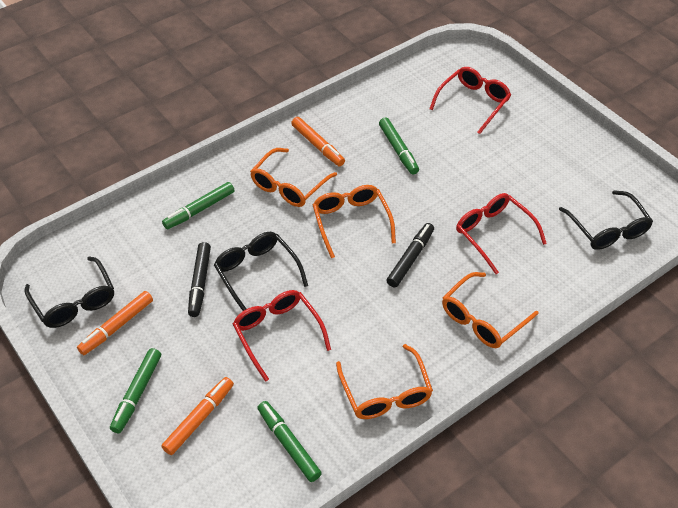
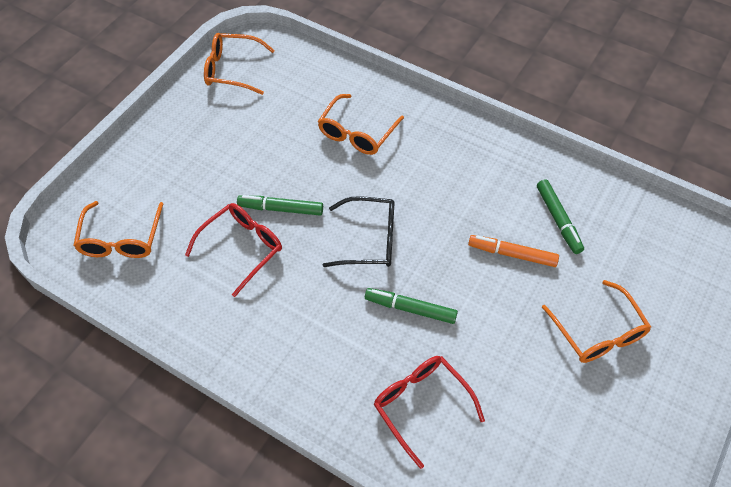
black glasses: [24,256,114,328] [214,232,308,311] [559,190,653,250] = 3 -> [323,196,394,267] = 1
black marker: [188,242,211,317] [386,223,434,287] = 2 -> none = 0
green marker: [110,348,161,433] [162,182,235,229] [258,401,322,482] [379,118,419,175] = 4 -> [237,195,323,216] [365,288,458,324] [537,179,584,254] = 3
orange marker: [77,291,153,355] [161,377,234,455] [291,117,345,166] = 3 -> [468,235,559,267] = 1
red glasses: [233,290,331,382] [429,67,511,134] [456,193,547,274] = 3 -> [185,203,282,297] [374,356,485,469] = 2

